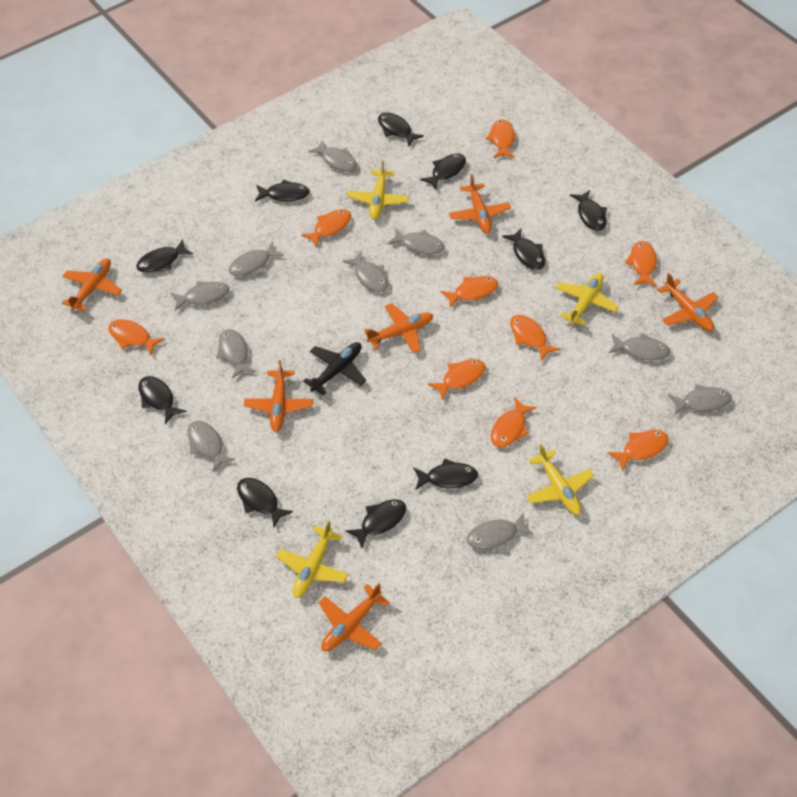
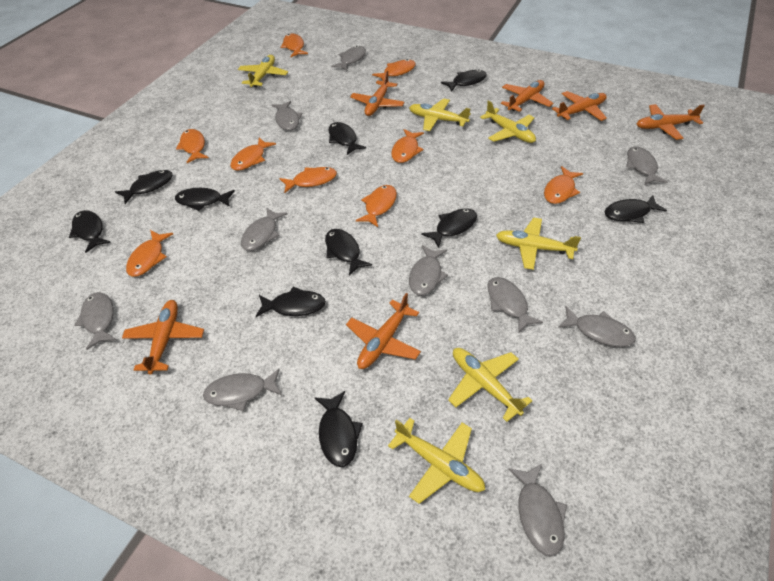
black plane: [303,342,366,396] = 1 -> none = 0
yellow plane: [276,520,348,598] [347,160,409,219] [527,444,594,515] [556,273,619,326] = 4 -> [238,55,288,87] [388,418,485,504] [409,98,471,131] [448,348,532,422] [480,100,536,143] [496,217,581,270] = 6

